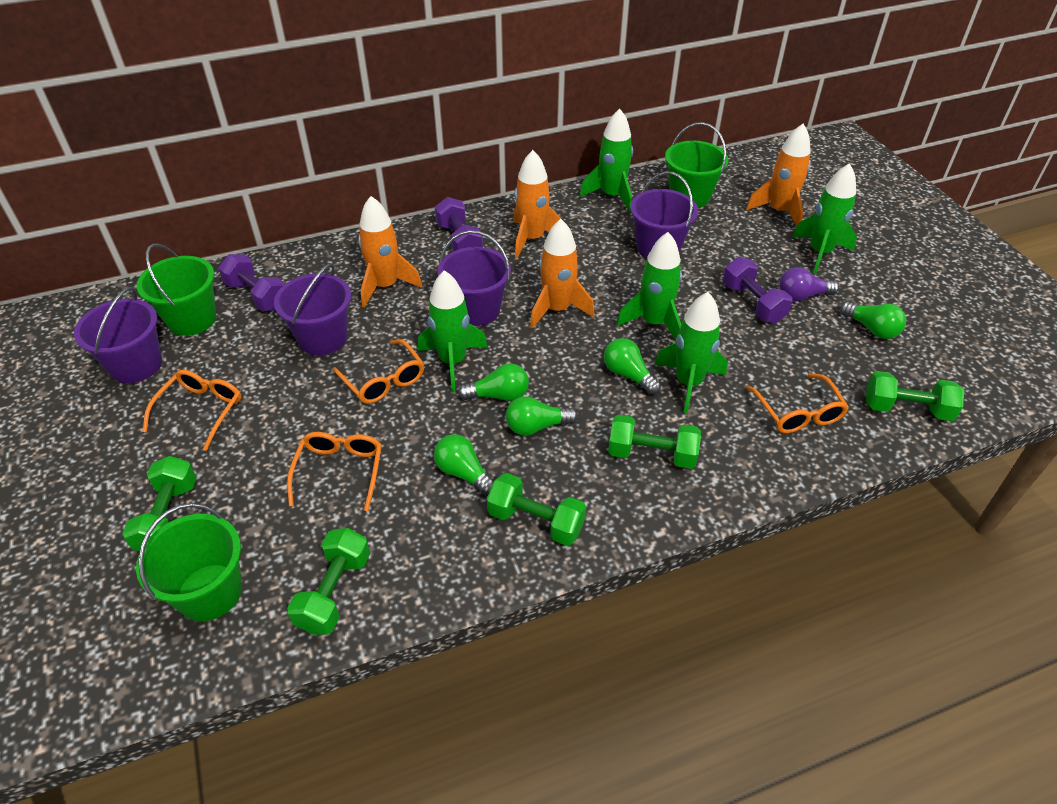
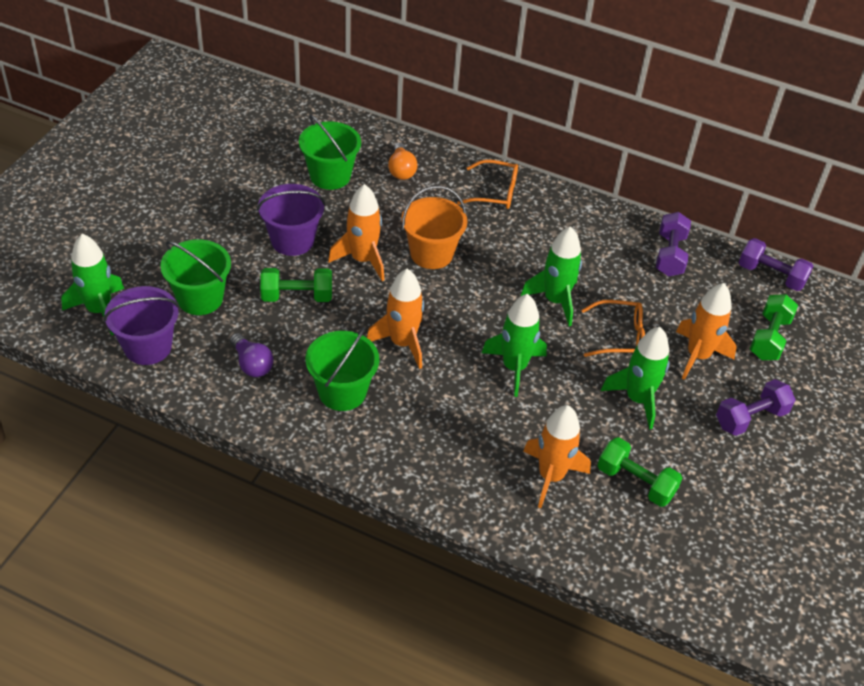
green dumbbell: [122,456,197,551] [287,528,370,634] [487,473,586,546] [608,415,701,469] [866,371,964,421] = 5 -> [260,268,332,302] [598,437,682,507] [750,294,798,360] = 3
green light bulb: [434,434,494,497] [458,363,529,401] [506,397,578,436] [604,338,661,395] [840,302,906,339] = 5 -> none = 0
green rocket: [418,270,487,391] [580,108,633,213] [616,232,682,340] [655,292,727,413] [792,163,857,274] = 5 -> [61,234,124,335] [482,294,547,397] [521,226,582,326] [601,327,669,430] = 4
orange bucket: none = 0 -> [402,186,467,269] = 1
orange glasses: [142,370,241,451] [287,432,382,511] [333,339,424,404] [747,373,849,433] = 4 -> [457,159,518,209] [581,300,645,357] = 2
orange light bulb: none = 0 -> [388,143,418,180] = 1
purple bucket: [74,287,162,383] [274,263,351,355] [438,230,511,326] [630,171,698,259] = 4 -> [104,286,179,365] [257,184,325,256] = 2

